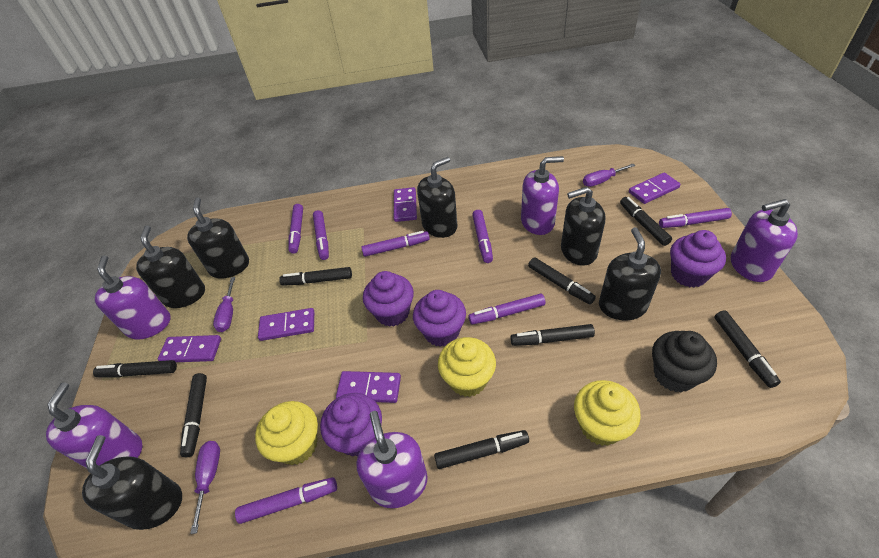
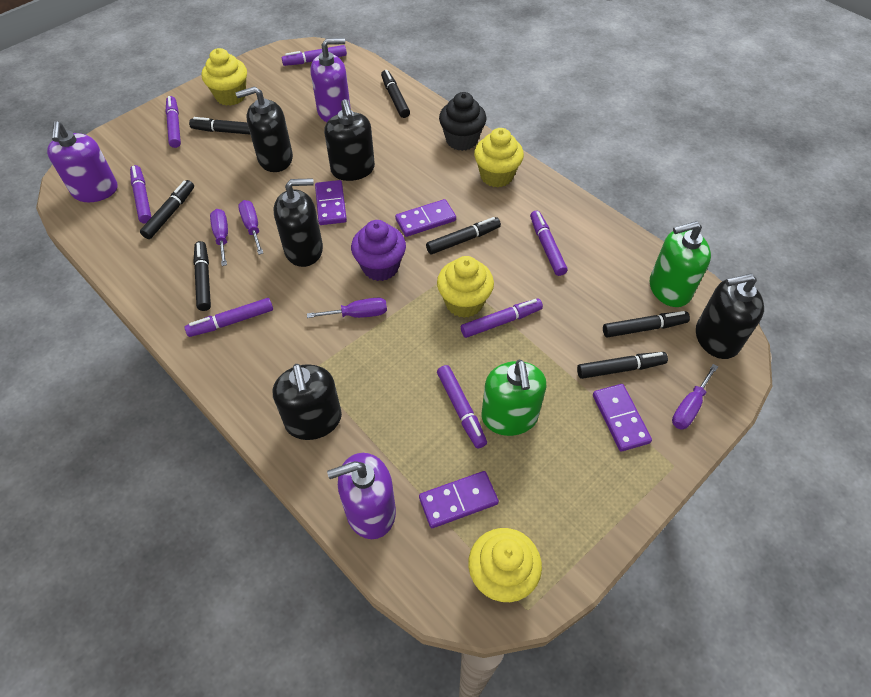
black marker: [93,360,177,378] [180,373,207,457] [279,267,352,286] [434,430,529,469] [510,324,595,346] [528,257,596,304] [620,197,672,246] [714,310,781,388] = 8 -> [140,180,194,239] [189,117,250,134] [193,241,211,311] [381,70,410,118] [426,217,501,255] [577,352,668,379] [603,311,690,337] = 7
black soap dispenser: [82,435,182,530] [136,226,205,308] [187,197,249,279] [417,157,457,238] [561,187,605,266] [599,227,661,320] = 6 -> [235,86,293,172] [273,364,342,440] [274,178,323,267] [324,99,375,181] [696,274,764,359] = 5
green soap dispenser: none = 0 -> [482,360,547,436] [650,221,711,307] = 2
purple cupcake: [320,393,382,457] [363,271,414,327] [413,290,466,347] [670,230,726,288] = 4 -> [351,220,406,281] = 1
purple domino: [158,335,221,362] [258,308,314,341] [336,371,401,403] [394,187,417,222] [629,173,681,204] = 5 -> [315,180,347,225] [395,199,456,237] [419,471,499,528] [593,384,652,452] = 4
purple screwdriver: [190,441,220,534] [213,277,235,332] [583,164,635,187] = 3 -> [210,209,228,266] [238,200,263,255] [307,298,387,318] [672,364,718,430] = 4
purple soap dispenser: [46,382,142,468] [95,255,171,340] [356,411,428,508] [521,156,564,235] [731,199,798,282] = 5 -> [47,121,118,202] [310,38,351,122] [327,453,396,539] = 3
yellow cupcake: [255,401,318,465] [438,337,496,397] [574,380,641,446] = 3 -> [202,48,247,106] [437,256,494,318] [468,528,542,602] [474,128,524,188] = 4

